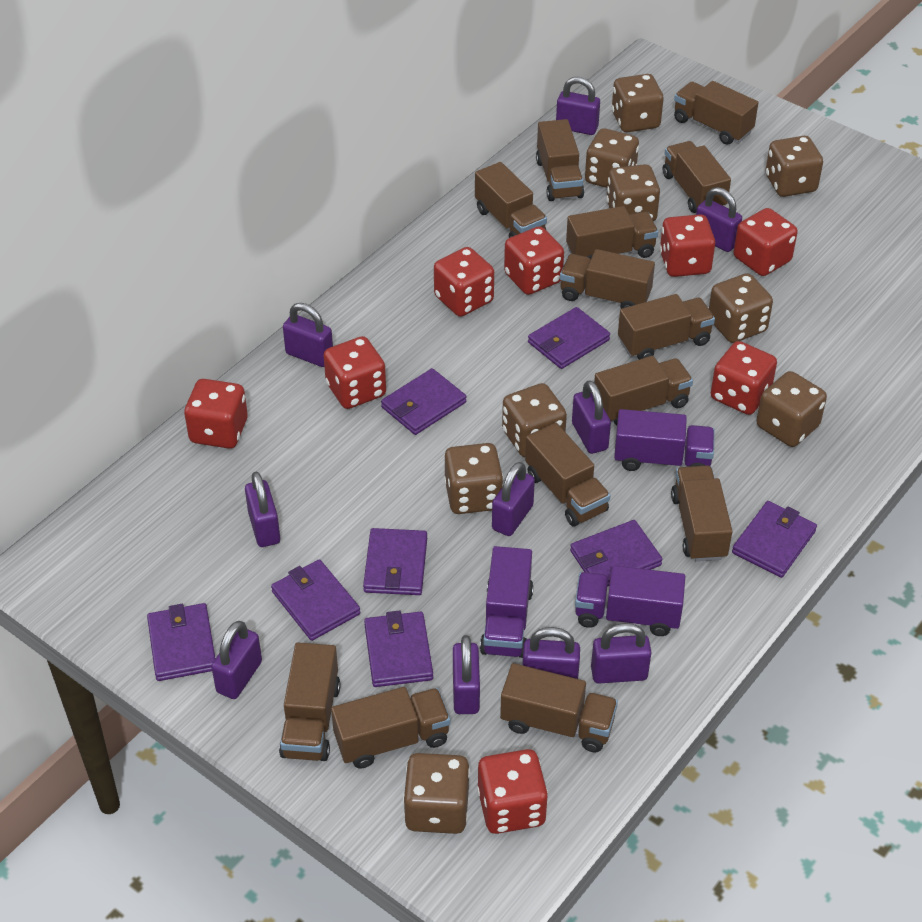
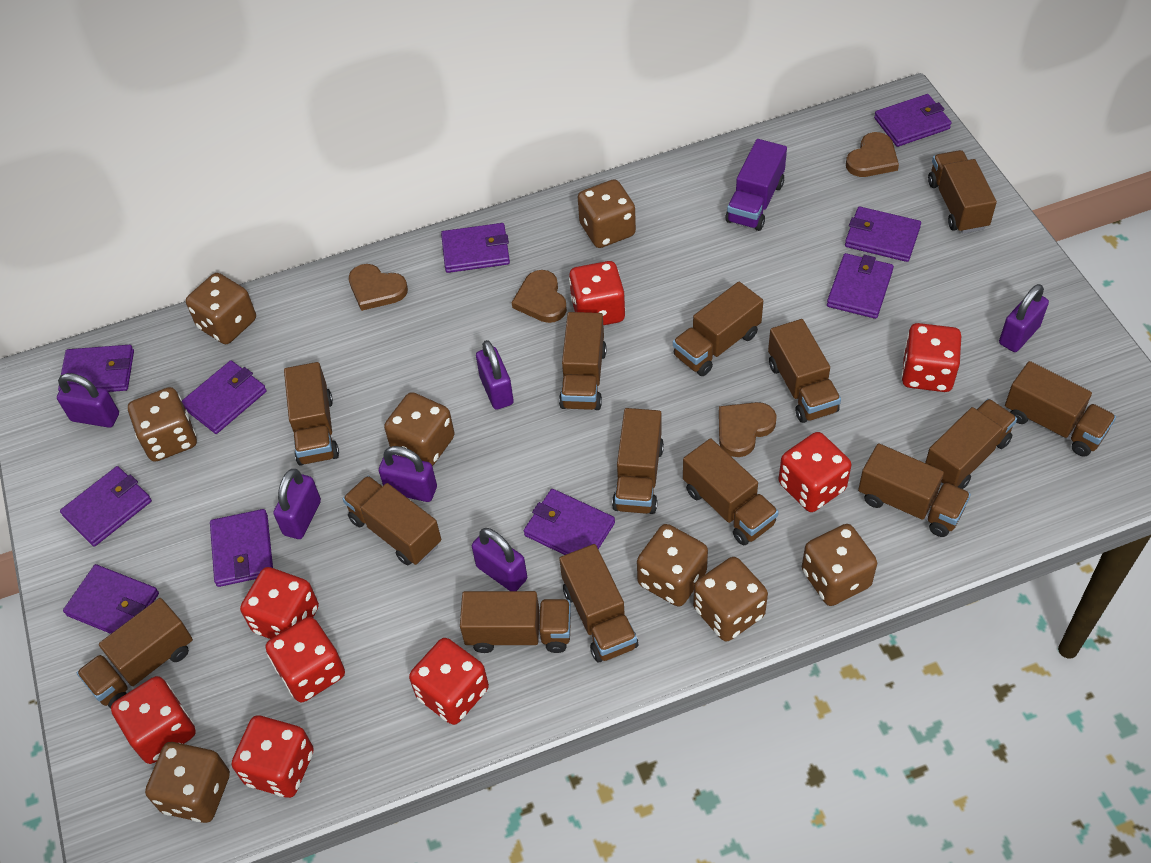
brown dice: [403,753,470,834] [444,443,503,514] [502,383,567,457] [585,128,639,188] [606,164,660,221] [612,74,664,132] [709,273,773,343] [756,371,827,447] [765,136,823,197] = 9 -> [128,387,197,462] [145,742,230,823] [186,273,256,344] [384,392,455,466] [578,179,636,248] [637,524,708,607] [693,557,768,642] [802,524,877,606] = 8
brown heart: none = 0 -> [349,264,408,311] [512,270,567,323] [719,402,777,457] [846,132,899,177] = 4
brown truck: [279,643,341,761] [331,687,450,769] [475,162,547,238] [500,663,618,752] [525,423,610,527] [536,119,584,201] [560,249,655,309] [566,206,658,259] [594,356,693,426] [618,294,715,360] [663,141,731,213] [671,465,733,562] [674,81,758,145] = 13 -> [77,598,193,708] [284,362,339,466] [343,476,441,565] [460,591,571,653] [559,312,607,410] [559,544,638,662] [612,408,664,514] [673,282,763,376] [683,438,779,545] [768,319,841,423] [858,443,971,537] [925,399,1017,489] [928,150,997,233] [1005,361,1116,457] = 14
purple padlock: [211,621,262,699] [245,471,280,547] [283,303,333,367] [453,635,480,714] [492,462,535,536] [522,627,580,679] [556,77,600,135] [572,380,611,454] [591,623,651,684] [696,187,742,252] = 10 -> [57,373,119,428] [273,469,321,539] [379,446,437,502] [472,528,527,591] [476,340,514,410] [999,284,1049,352] = 6
purple truck: [480,546,534,658] [575,565,685,636] [614,409,715,471] = 3 -> [725,139,787,231] = 1
purple wallet: [147,603,215,681] [271,559,360,641] [363,528,427,595] [364,611,433,687] [381,368,466,435] [528,307,610,369] [570,520,663,587] [732,501,817,578] = 8 -> [58,345,134,392] [60,466,152,547] [63,564,159,634] [182,360,267,434] [210,509,273,587] [441,223,510,273] [524,489,615,555] [827,253,894,319] [845,207,921,262] [874,94,951,147] = 10

